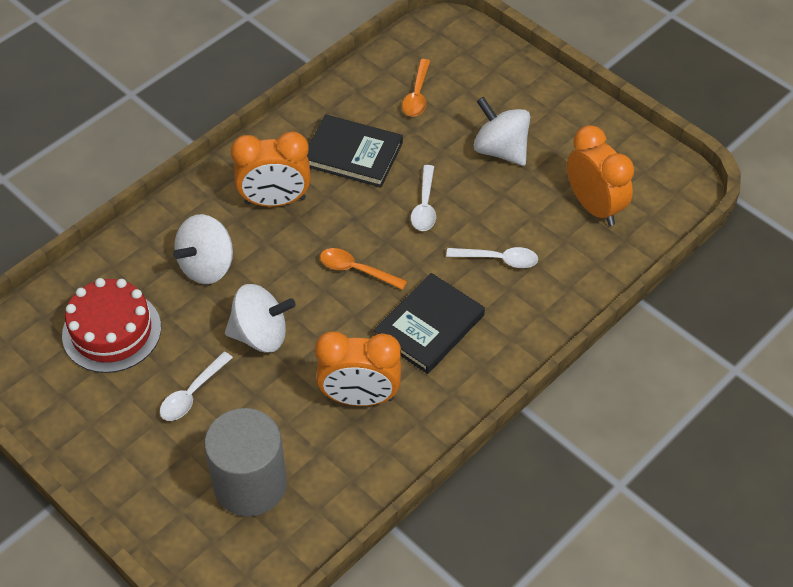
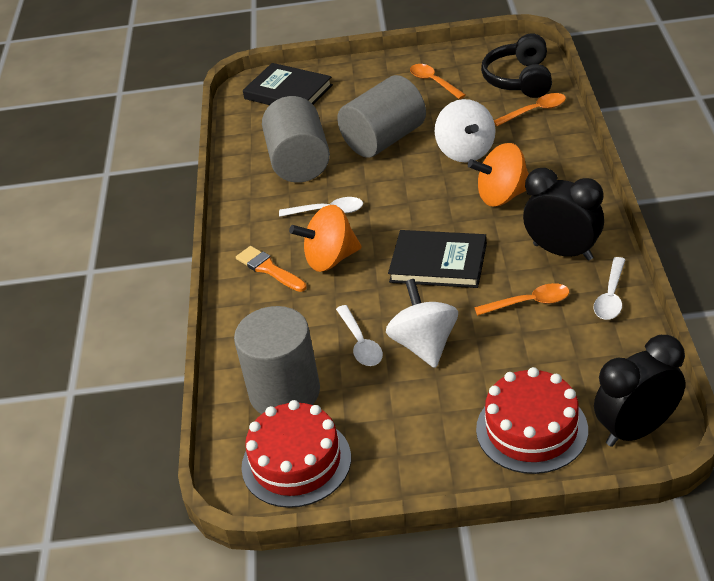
black clock: none = 0 -> [523,168,604,260] [594,335,685,447] = 2
black headphones: none = 0 -> [481,33,552,98] = 1
grey cylinder: [204,408,287,517] = 1 -> [234,306,320,414] [262,96,330,183] [337,75,426,158] = 3
orange brush: none = 0 -> [236,246,307,292] = 1
orange clock: [231,132,311,207] [315,331,401,406] [567,125,634,226] = 3 -> none = 0
orange spinning top: none = 0 -> [289,205,362,272] [468,143,529,207] = 2
orange spoon: [320,248,407,290] [402,59,430,116] = 2 -> [410,64,466,99] [474,283,570,316] [494,93,566,126] = 3
red cake: [62,278,161,373] = 1 -> [241,400,351,508] [476,367,588,474] = 2
white spinning top: [173,214,233,284] [225,284,296,352] [474,97,530,166] = 3 -> [386,279,458,368] [435,99,496,162] = 2

